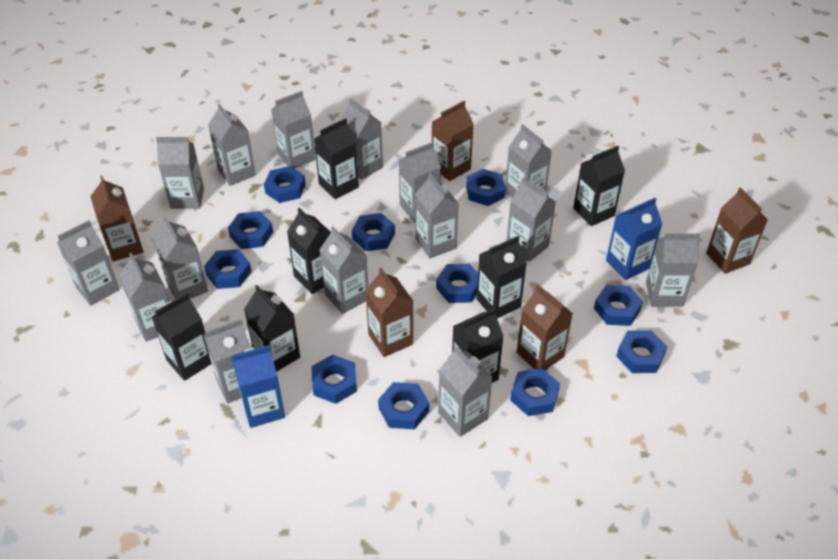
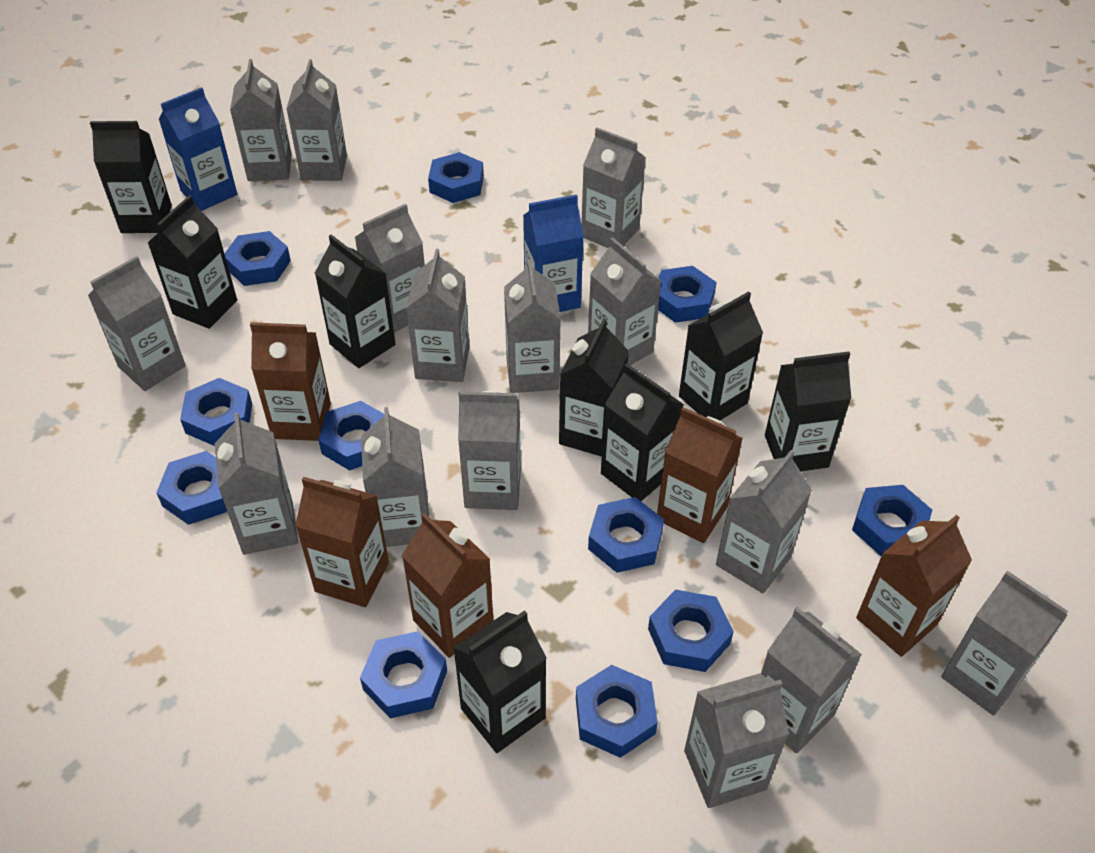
black carton: [152,293,212,381] [244,285,300,372] [287,208,331,294] [314,118,359,199] [452,308,504,383] [476,236,527,319] [573,146,625,226] = 7 -> [90,121,172,233] [148,195,237,329] [315,235,396,368] [453,610,547,753] [559,318,629,457] [601,363,684,501] [679,291,763,421] [765,351,851,471] = 8

